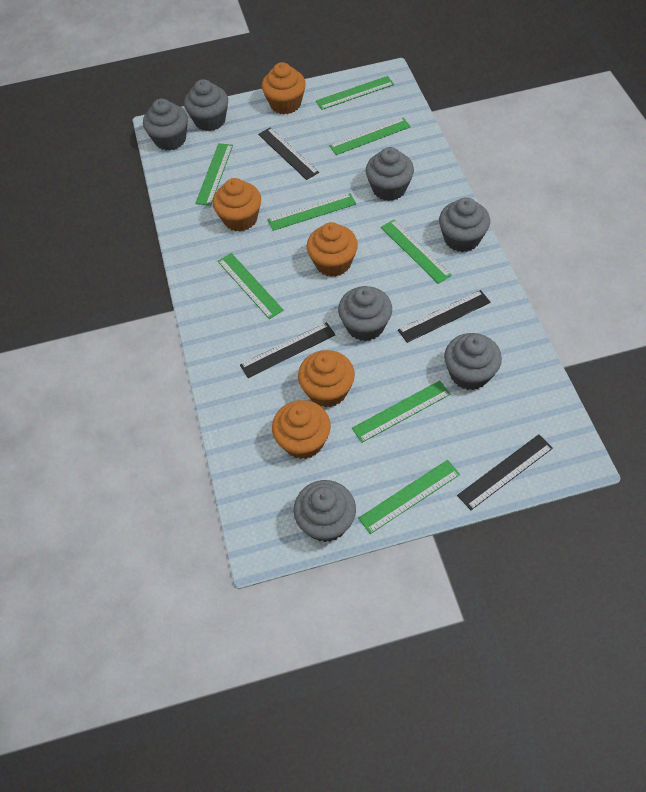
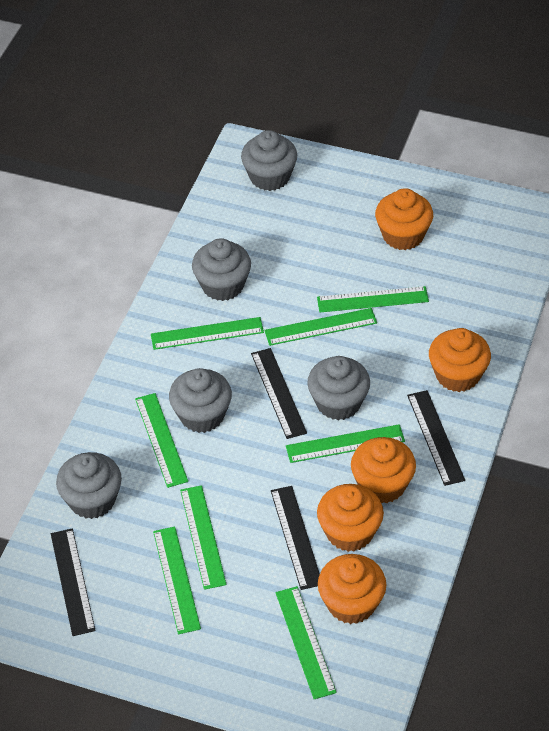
grey cupcake: [143,99,188,151] [184,79,228,131] [293,480,356,542] [338,286,392,341] [366,147,414,201] [439,197,490,252] [444,333,502,390] = 7 -> [56,452,122,519] [169,368,232,433] [192,238,251,301] [241,130,297,191] [307,356,370,420] = 5

